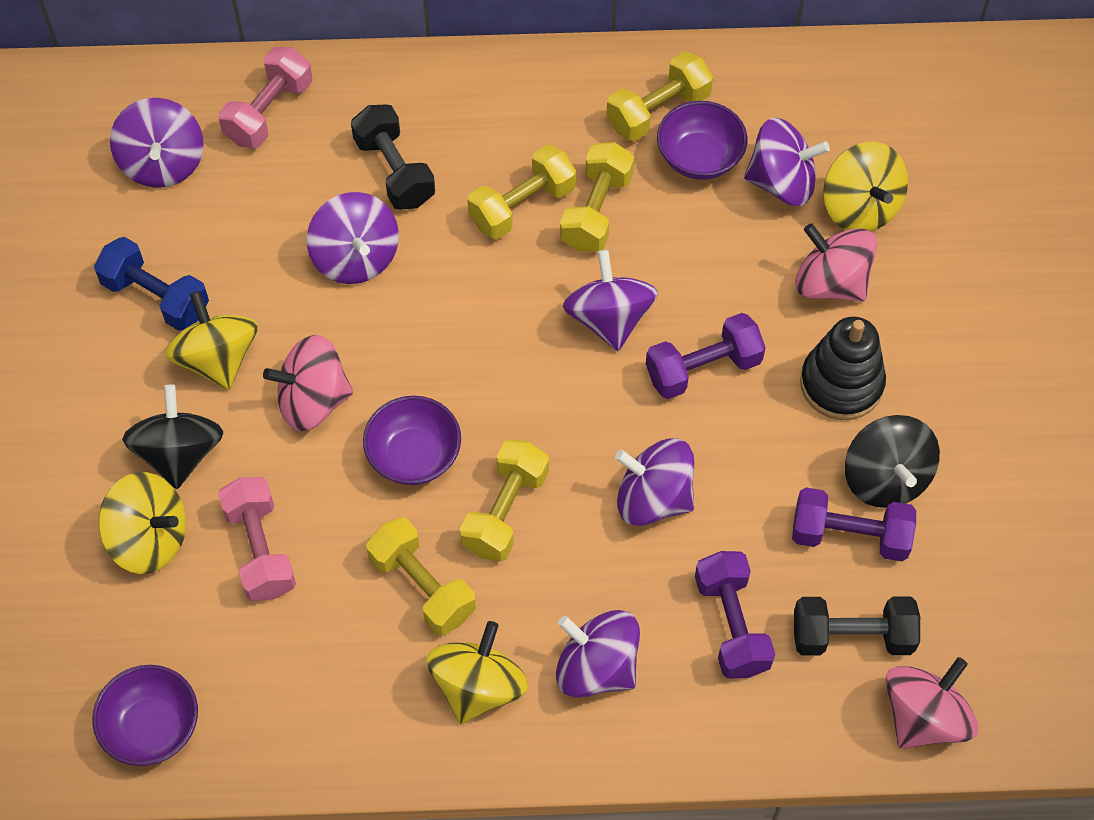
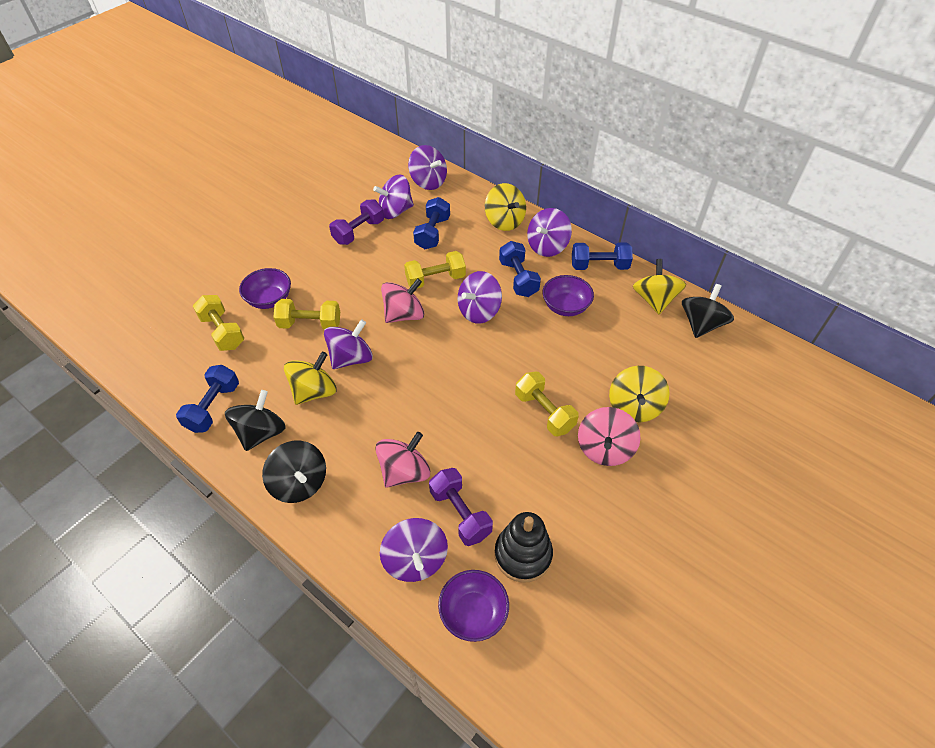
black dumbbell: [351,104,435,210] [794,596,920,656] = 2 -> none = 0
black spinning top: [122,384,223,489] [845,415,940,508] = 2 -> [225,390,286,451] [262,441,326,503] [682,284,734,338] = 3
blue dumbbell: [94,237,209,331] = 1 -> [176,365,239,433] [413,197,450,249] [499,241,541,297] [572,242,633,270] = 4
pink dumbbell: [218,47,312,148] [218,477,296,601] = 2 -> none = 0
purple dumbbell: [646,313,766,399] [695,551,775,679] [792,488,916,561] = 3 -> [329,199,384,245] [429,468,493,546] = 2
yellow dumbbell: [366,517,476,635] [460,439,549,561] [467,145,576,239] [560,142,635,252] [607,51,713,141] = 5 -> [193,295,245,351] [273,299,340,330] [404,251,466,288] [515,372,579,437] = 4

